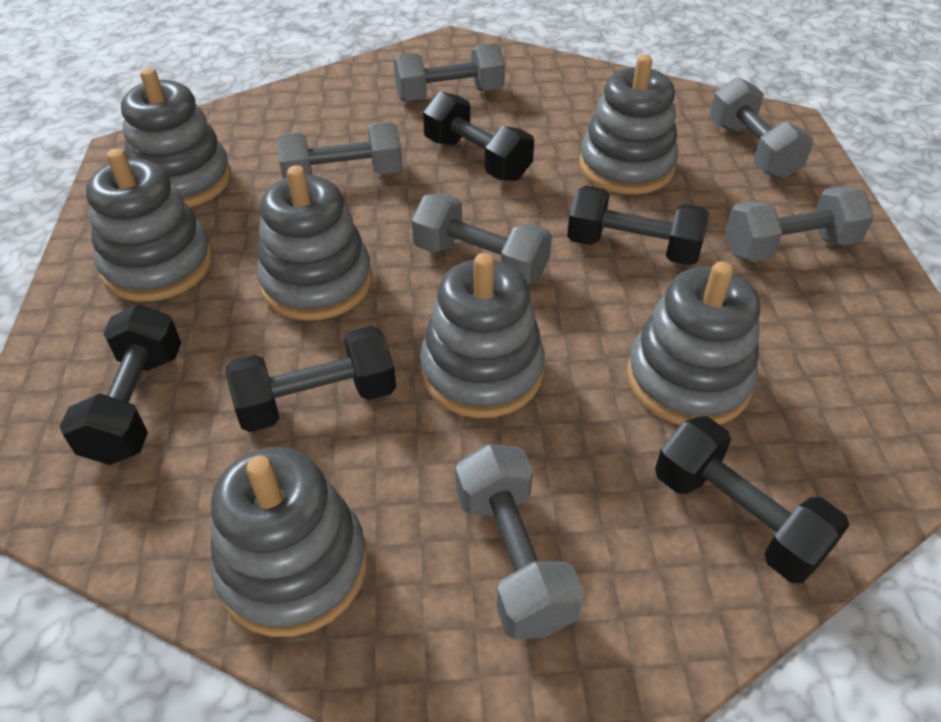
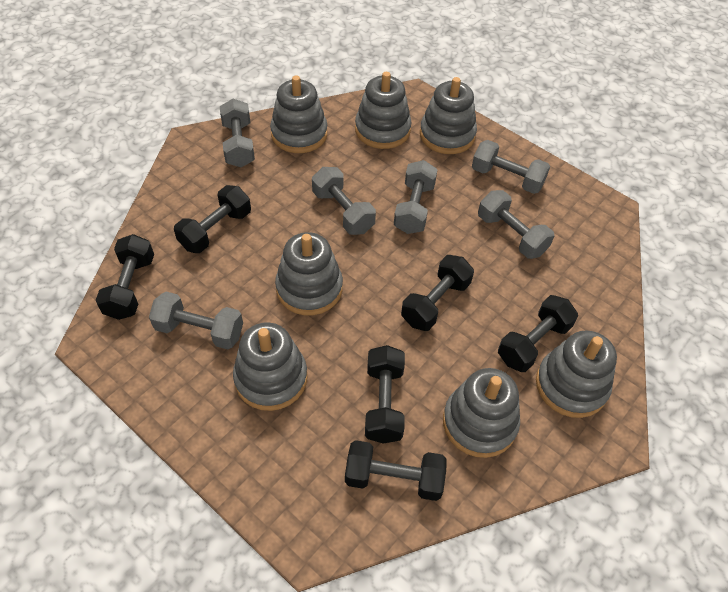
black dumbbell: [59,304,181,465] [226,326,396,432] [423,91,534,181] [567,186,709,265] [655,416,849,583] = 5 -> [96,234,154,320] [174,185,251,253] [345,440,447,501] [365,345,405,444] [401,255,474,331] [498,295,578,372] = 6

